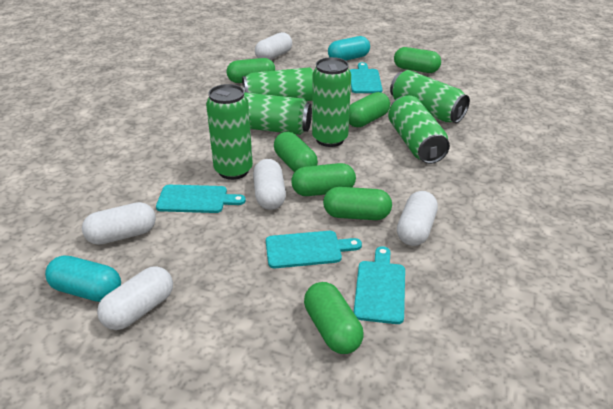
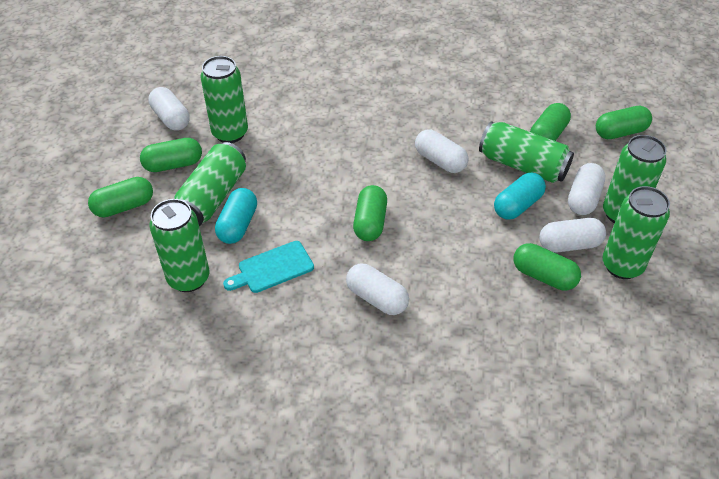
green capsule: [227,58,275,83] [274,132,318,172] [291,163,356,196] [304,282,364,354] [323,187,392,220] [349,92,390,127] [394,47,441,73] = 7 -> [88,177,153,217] [140,138,202,172] [353,185,387,241] [514,243,581,290] [530,103,571,141] [596,106,652,139] = 6
turquoise cutting board: [156,185,246,213] [266,231,362,268] [350,62,382,93] [354,246,405,324] = 4 -> [223,241,314,293] = 1

